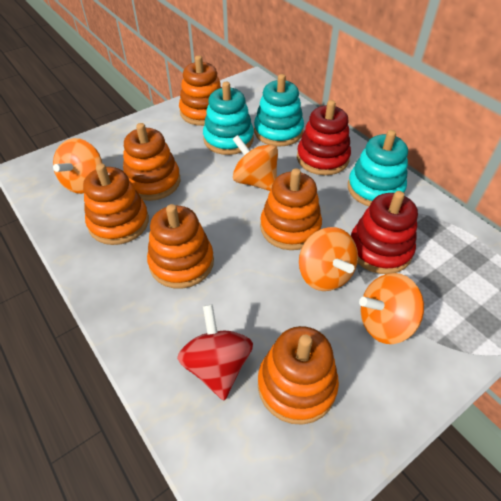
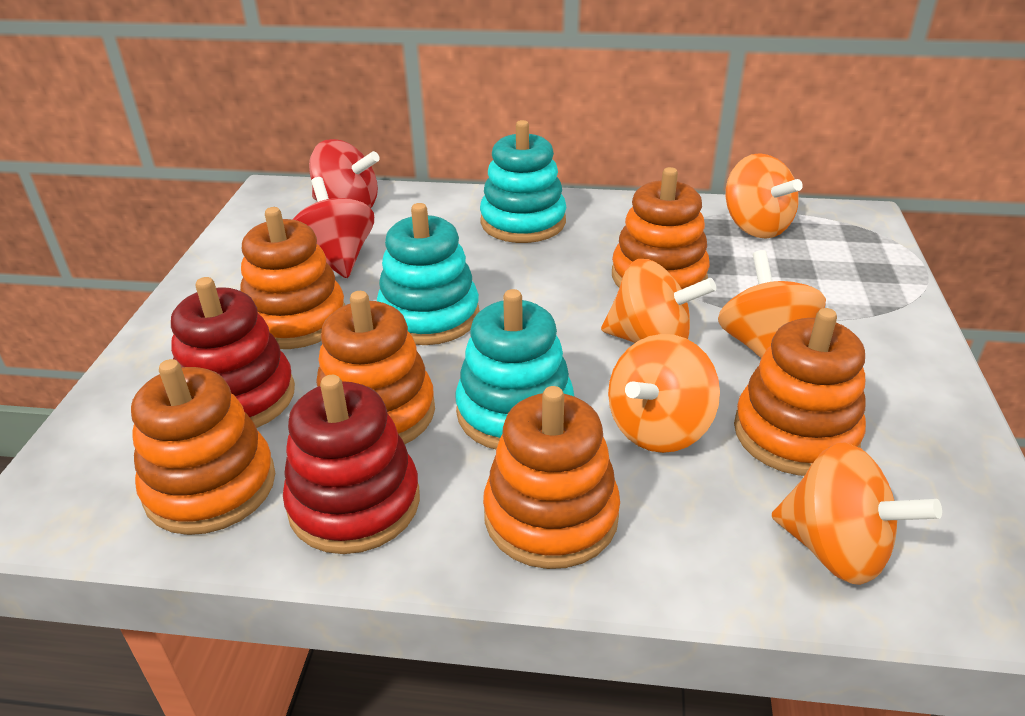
orange spinning top: [53,138,102,194] [232,135,278,191] [299,227,358,291] [359,273,424,344] = 4 -> [601,259,716,343] [608,334,720,453] [718,250,826,358] [726,153,803,239] [772,442,942,585] = 5
red spinning top: [177,304,253,400] = 1 -> [292,177,374,278] [309,139,380,208] = 2

